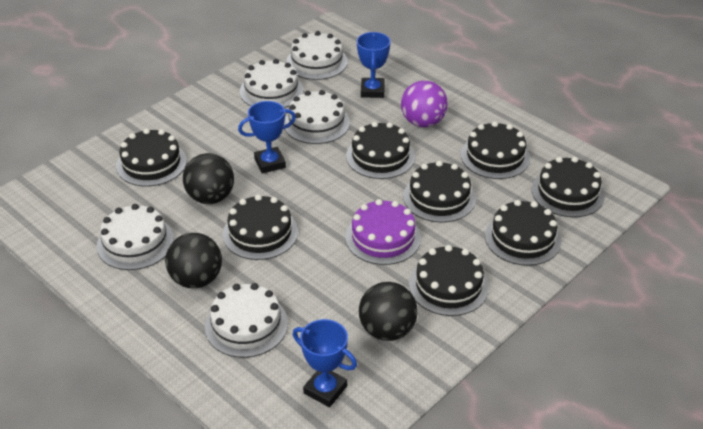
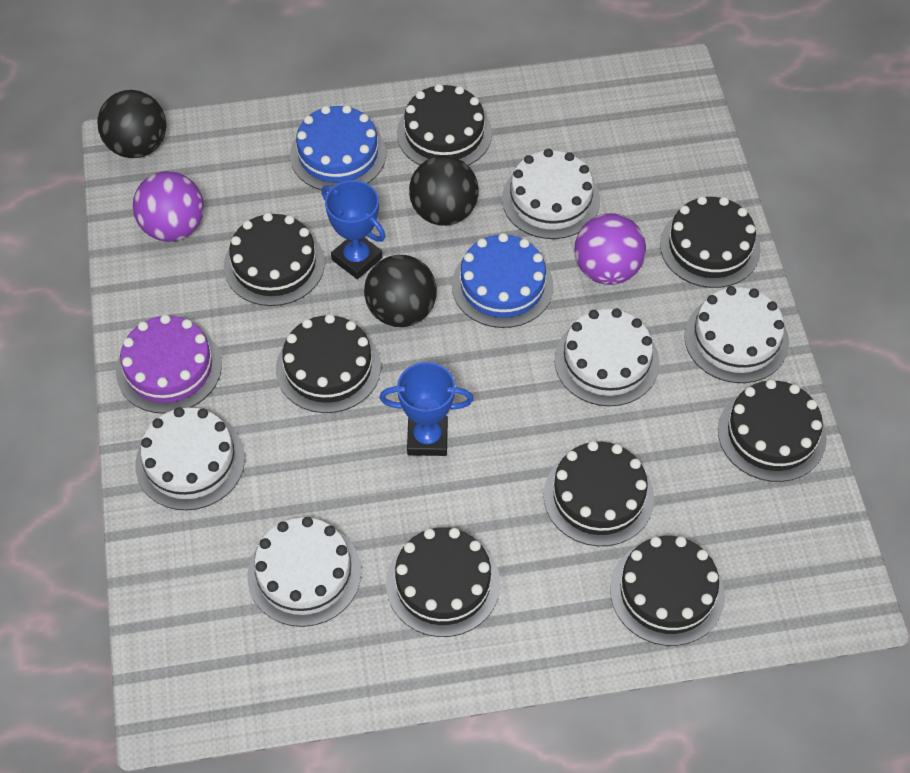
blue cake: none = 0 -> [290,105,386,192] [452,233,554,328] = 2
blue trophy: [238,101,296,174] [293,319,357,407] [357,32,391,98] = 3 -> [321,180,386,279] [379,362,474,456] = 2
purple ball: [401,80,448,127] = 1 -> [133,171,204,242] [574,213,646,285] = 2

